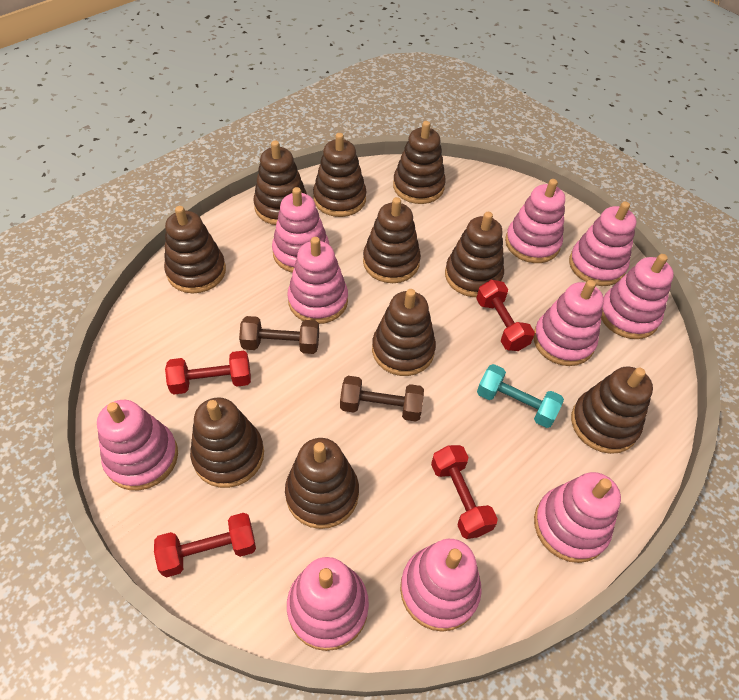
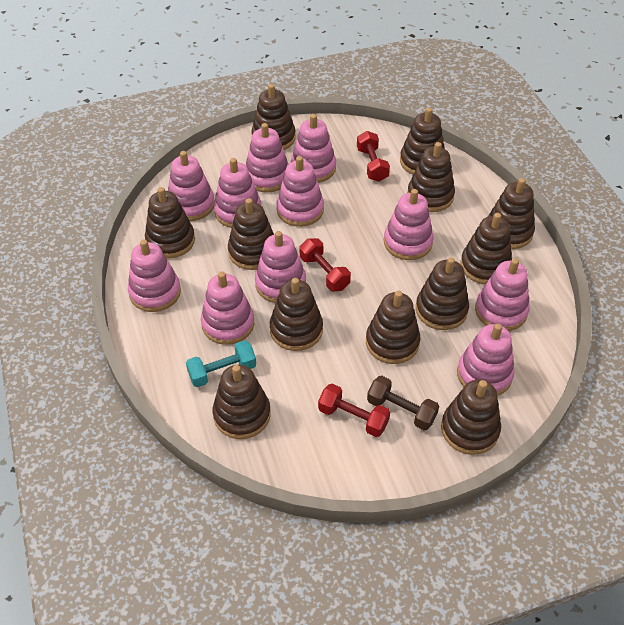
brown dumbbell: [239,316,319,354] [340,376,424,421] = 2 -> [367,376,439,431] = 1
brown stacking toy: [164,206,226,293] [190,397,264,488] [253,140,307,225] [285,438,359,529] [313,133,366,217] [363,197,421,283] [372,289,436,376] [393,121,446,204] [445,212,504,297] [571,367,653,454] = 10 -> [145,187,195,258] [213,365,271,439] [228,198,274,270] [251,84,296,150] [270,278,323,351] [366,291,420,364] [400,108,445,174] [407,142,455,212] [416,257,469,330] [441,380,501,455] [461,213,512,284] [488,178,535,249] = 12
pink stacking toy: [97,400,178,490] [272,187,329,273] [287,237,348,324] [287,557,369,651] [400,539,482,632] [505,179,565,263] [533,280,604,366] [534,472,621,563] [569,201,636,286] [601,254,674,339] = 10 -> [128,239,181,312] [168,151,214,221] [201,272,254,345] [214,158,261,228] [245,123,289,193] [255,231,306,303] [276,156,324,227] [291,114,336,183] [384,189,434,260] [457,323,515,395] [475,258,530,331] = 11
red dumbbell: [154,513,256,577] [165,351,251,395] [431,445,498,539] [476,280,535,351] = 4 -> [300,238,351,291] [318,384,390,437] [357,131,390,182] = 3

